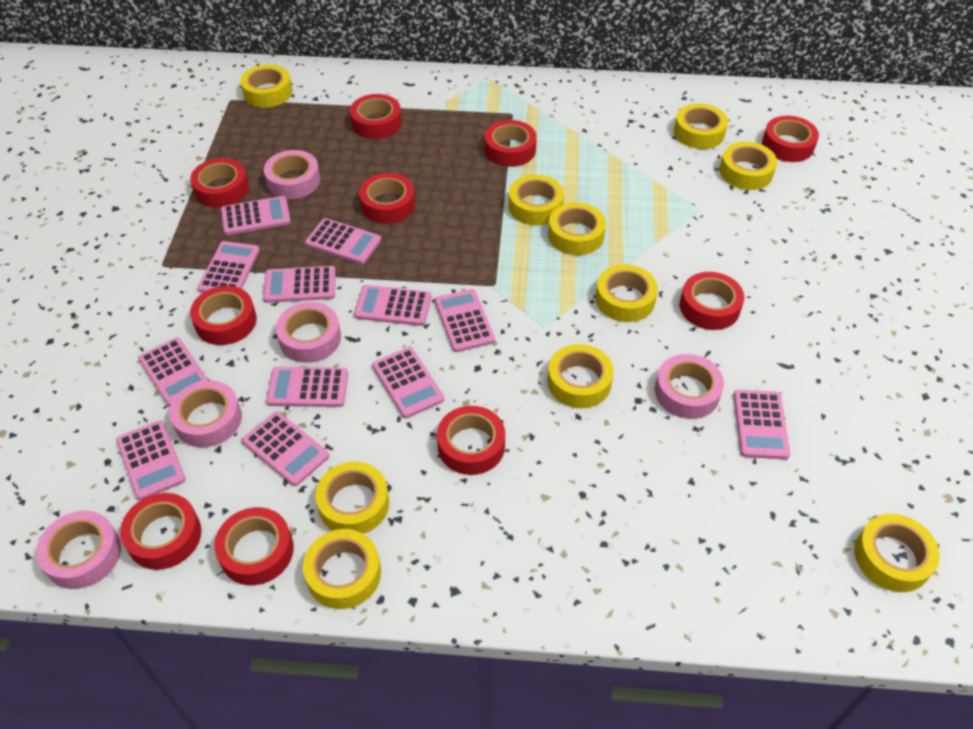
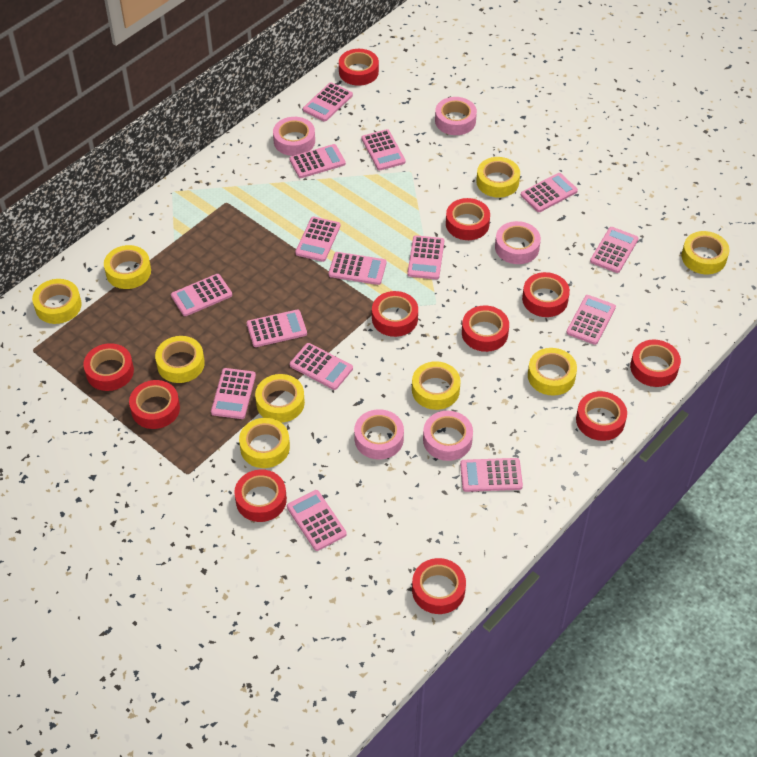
pink calculator: [116,420,186,500] [138,337,208,407] [198,241,260,293] [221,196,291,235] [242,412,329,486] [263,266,336,303] [266,367,348,407] [305,218,381,264] [354,285,431,326] [372,347,444,418] [435,289,495,352] [733,390,790,459] = 12 -> [171,274,232,316] [211,368,256,419] [247,310,307,347] [287,490,347,551] [289,144,346,178] [290,343,353,390] [295,217,341,262] [303,82,353,121] [328,252,386,285] [362,129,406,170] [407,235,444,279] [460,458,523,492] [521,173,578,212] [566,295,616,345] [590,227,638,273] = 15
red tape: [120,493,201,570] [190,158,249,208] [190,286,257,345] [214,507,294,585] [350,94,402,139] [359,173,415,224] [437,406,505,475] [485,120,537,167] [680,272,744,330] [762,116,819,162] = 10 -> [83,343,134,391] [129,380,180,429] [234,470,287,522] [339,49,379,86] [372,291,418,337] [412,558,466,614] [446,198,490,240] [462,305,509,352] [522,272,570,317] [576,391,627,441] [630,340,681,387] = 11
yellow tape: [240,65,292,107] [303,529,381,609] [315,462,389,534] [509,175,564,226] [547,344,614,408] [548,202,606,255] [595,264,658,322] [674,103,728,149] [720,142,777,190] [854,514,940,592] = 10 -> [32,279,82,324] [104,245,151,289] [155,336,205,383] [239,418,290,468] [255,374,305,423] [412,361,461,410] [476,157,520,198] [528,348,577,396] [682,231,730,274] = 9

